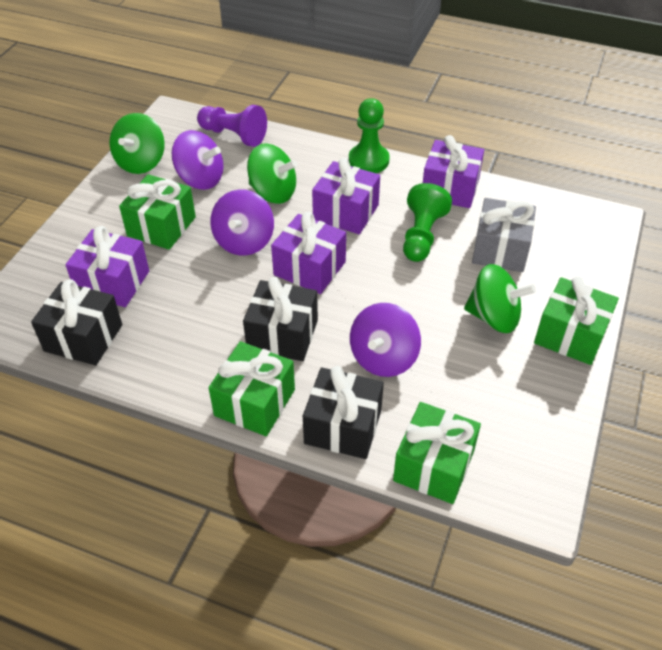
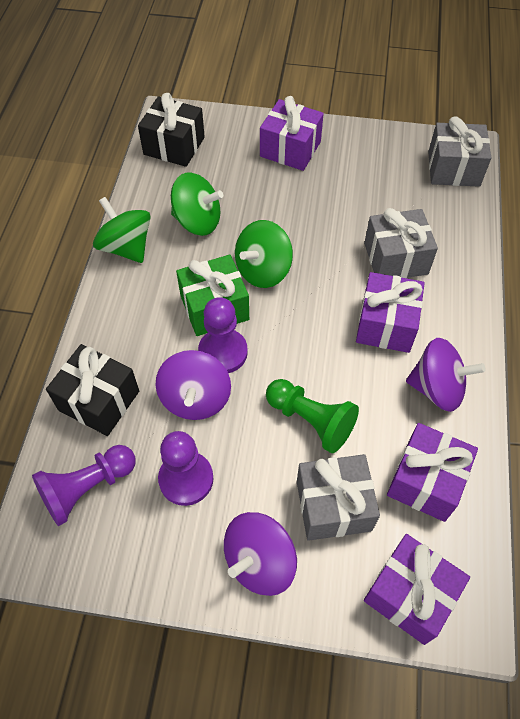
black gift: [31,279,122,365] [243,277,318,361] [303,366,384,459] = 3 -> [46,344,139,436] [138,93,205,167] = 2
green gift: [119,174,196,250] [209,341,295,436] [393,402,481,504] [534,276,619,365] = 4 -> [176,255,249,336] = 1
green pawn: [349,98,390,173] [403,183,452,262] = 2 -> [266,379,359,453] = 1
grey gift: [472,198,536,272] = 1 -> [297,454,380,541] [364,208,438,278] [428,117,491,187] = 3
purple pawn: [197,105,267,147] = 1 -> [32,445,136,526] [158,431,214,506] [198,297,248,373] = 3

